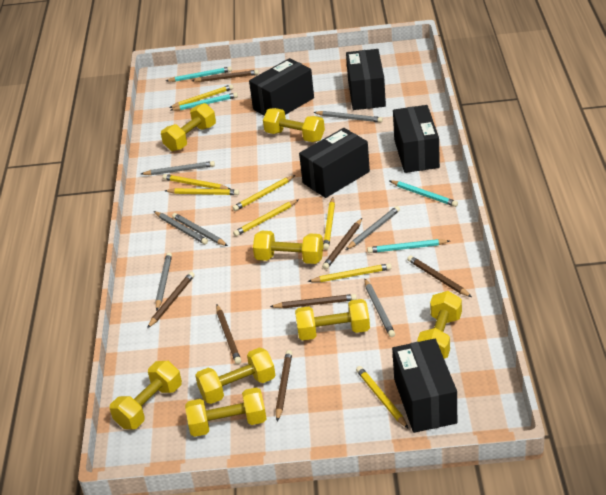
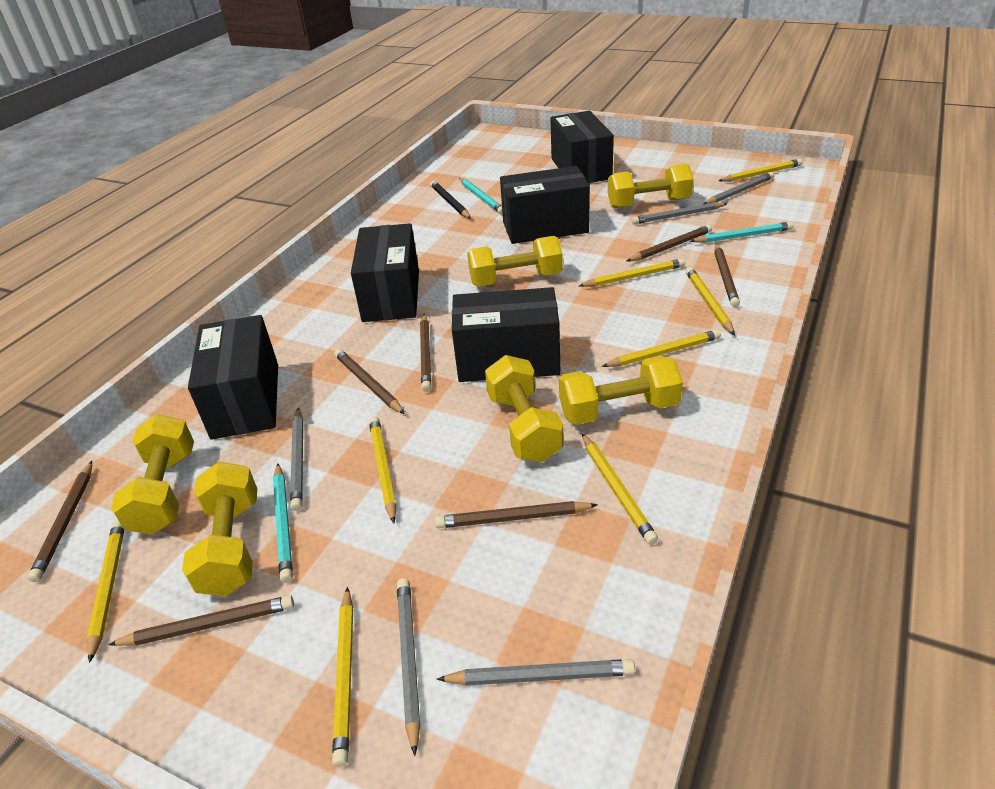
black pencil: none = 0 -> [430,181,471,219] = 1
grey pencil: [141,161,215,175] [154,211,208,244] [155,252,172,311] [172,213,228,246] [313,111,383,123] [346,206,400,250] [364,279,395,337] = 7 -> [290,407,303,511] [397,578,420,756] [437,659,635,686] [631,202,728,225] [704,172,774,204] = 5
turquoise pencil: [166,67,232,82] [171,92,238,111] [367,239,450,253] [390,181,458,207] = 4 -> [273,463,293,583] [459,178,503,214] [690,222,794,243] = 3
yellow dumbbell: [110,361,182,429] [161,103,216,151] [185,387,266,437] [195,347,275,404] [253,230,323,264] [263,108,325,142] [295,299,370,340] [417,291,462,359] = 8 -> [111,414,194,535] [182,462,257,596] [467,236,563,286] [485,355,564,462] [559,356,683,425] [608,164,694,208] = 6

